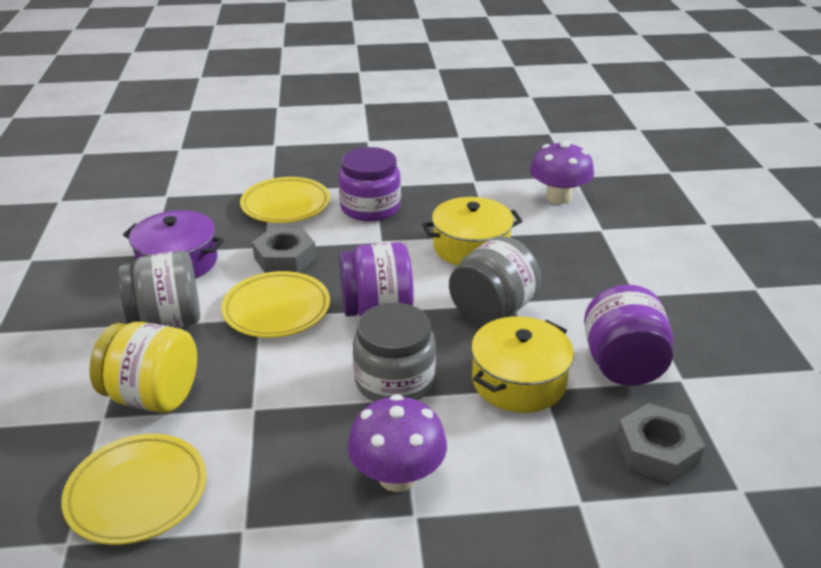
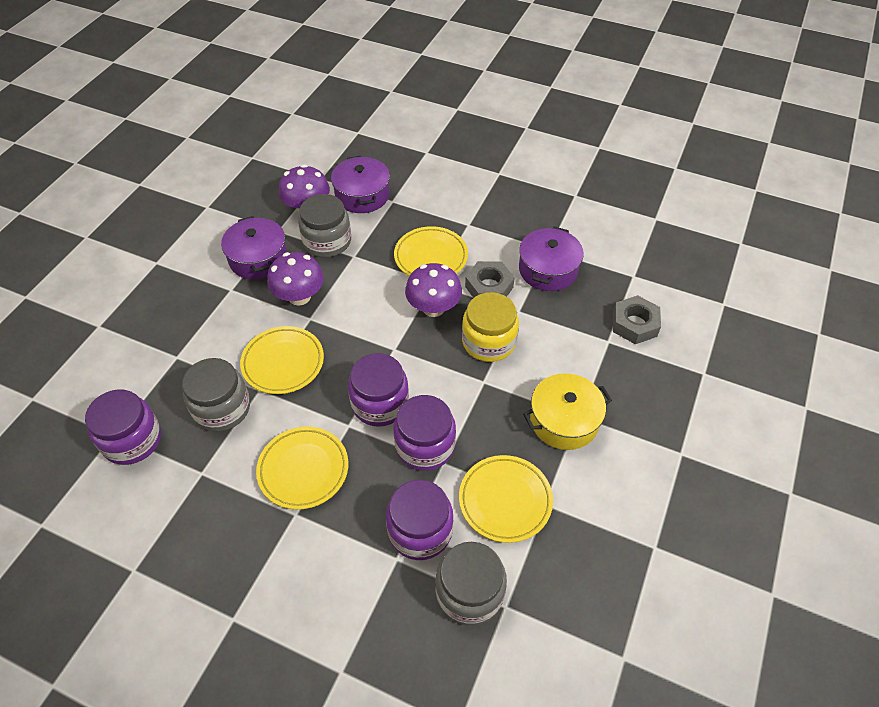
purple jar: [338,147,401,221] [339,242,414,317] [584,285,673,386] = 3 -> [85,390,161,465] [348,353,409,427] [386,480,453,560] [393,395,456,471] = 4
purple mushroom: [347,394,447,492] [530,141,594,204] = 2 -> [267,252,324,306] [279,165,330,212] [405,263,462,317] = 3
purple pot: [123,210,224,279] = 1 -> [221,216,287,280] [331,156,390,213] [519,227,584,291] = 3
yellow plate: [61,434,206,545] [221,271,330,338] [240,177,330,223] = 3 -> [240,326,324,394] [256,426,348,510] [394,226,468,276] [459,455,553,543] = 4
yellow pot: [422,197,522,266] [471,316,574,413] = 2 -> [523,373,612,450] = 1

